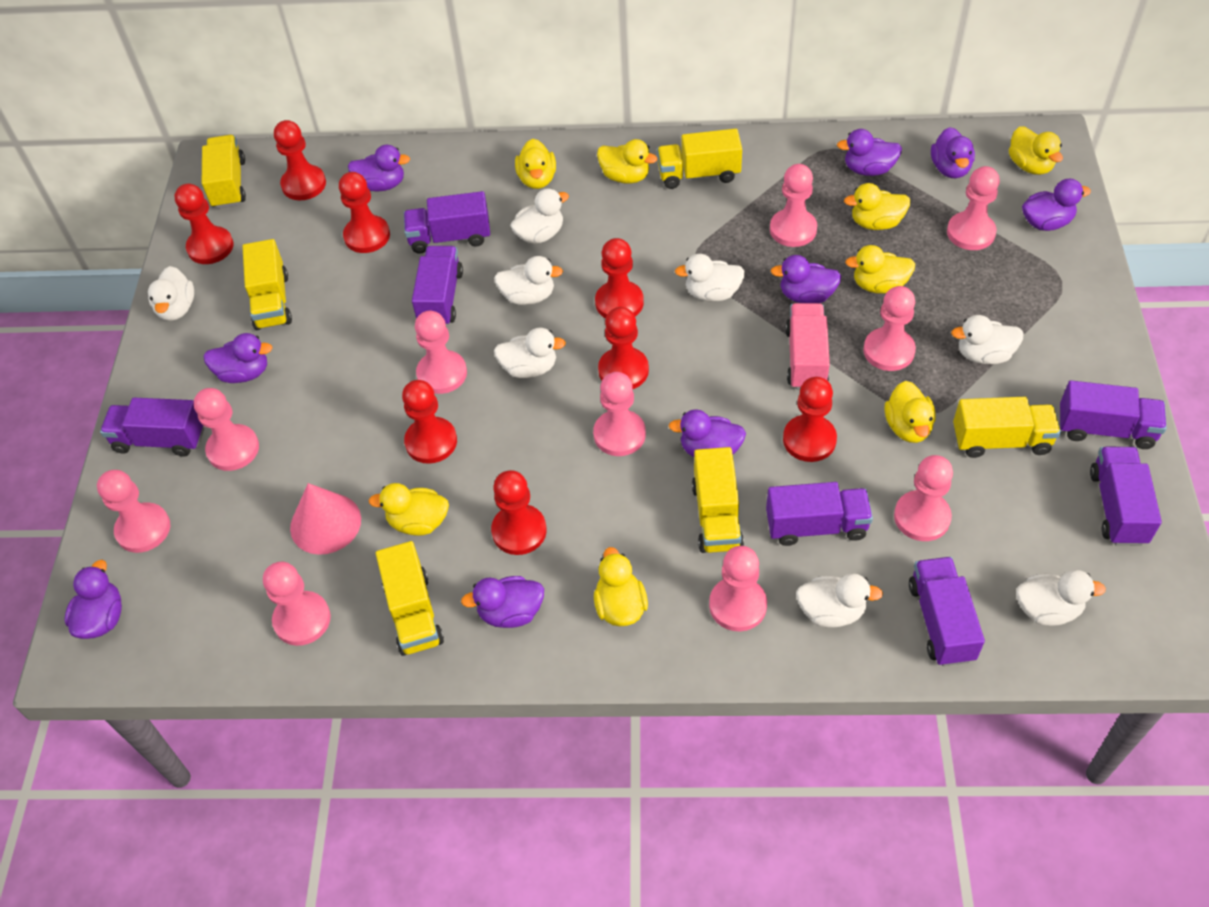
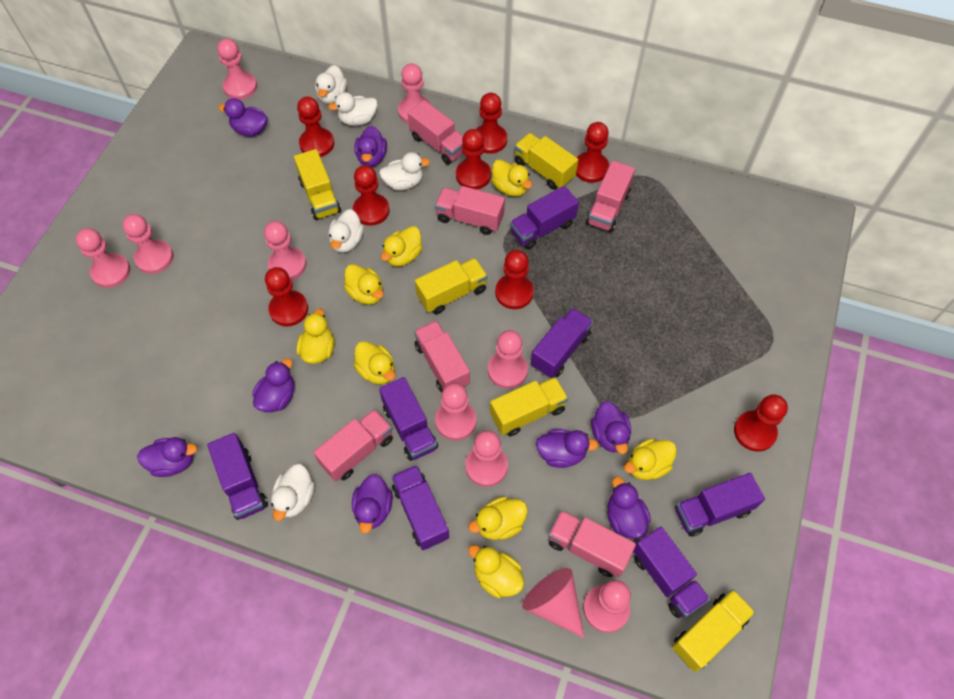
pink pawn: [97,470,170,553] [194,388,259,471] [263,562,331,646] [415,311,467,394] [593,372,646,456] [709,546,767,631] [770,164,817,247] [863,286,916,371] [894,455,953,541] [947,166,1000,250] = 10 -> [76,228,130,288] [122,214,173,274] [217,38,257,100] [264,221,306,280] [398,63,431,124] [435,383,477,441] [465,430,508,487] [488,330,528,389] [583,580,631,633] = 9
pink truck: [785,303,830,390] = 1 -> [314,409,393,482] [408,100,463,165] [414,321,470,392] [435,186,505,235] [548,510,636,578] [586,161,635,232] = 6
purple duck: [64,560,122,639] [203,333,272,383] [348,145,410,192] [461,576,544,628] [669,409,746,457] [771,255,842,303] [837,129,902,176] [931,127,975,178] [1022,179,1091,231] = 9 -> [137,437,197,477] [219,98,268,136] [252,358,294,412] [352,474,393,534] [354,126,387,167] [536,429,599,468] [591,401,631,454] [607,477,651,539] = 8
white duck: [148,266,194,321] [494,256,563,305] [494,327,566,378] [510,189,569,244] [675,254,745,301] [796,573,883,628] [951,315,1024,364] [1016,570,1106,626] = 8 -> [271,464,315,521] [315,65,347,104] [328,92,378,126] [328,209,364,253] [379,152,430,191] = 5
yellow truck: [202,135,246,209] [242,239,292,330] [376,541,444,656] [657,129,742,189] [692,447,744,553] [953,397,1061,458] = 6 -> [294,149,341,220] [415,258,488,314] [490,377,568,436] [514,133,578,190] [672,589,756,672] = 5

